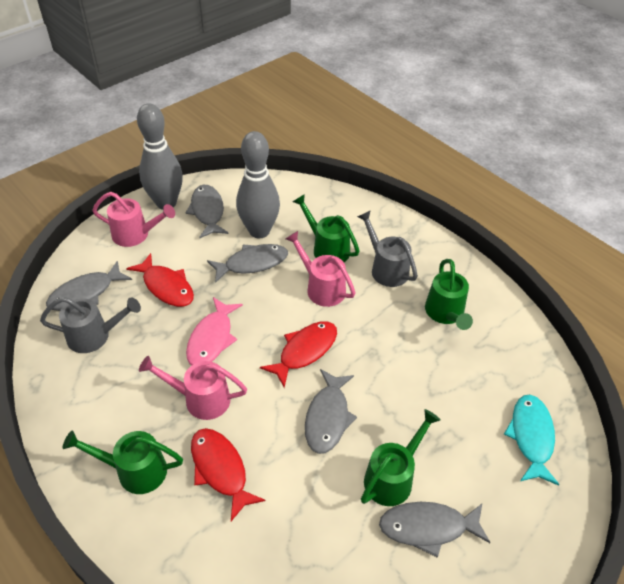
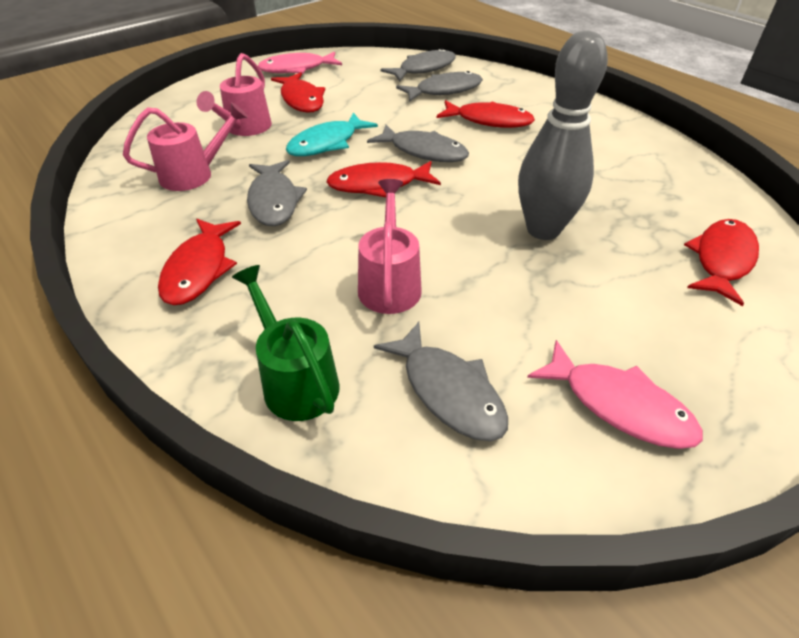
green watering can: [63,430,183,494] [293,194,360,262] [361,409,441,506] [425,259,473,330] = 4 -> [232,265,340,421] = 1
grey bowling pin: [137,103,183,210] [236,131,280,238] = 2 -> [518,31,608,240] = 1
grey watering can: [40,297,141,353] [357,210,418,287] = 2 -> none = 0
pink fish: [186,297,243,365] = 1 -> [258,51,342,74] [527,340,703,449] = 2
red fish: [126,253,194,307] [191,428,266,521] [260,321,337,388] = 3 -> [158,219,241,305] [271,72,325,113] [326,161,441,197] [437,100,535,128] [684,219,759,306] = 5

